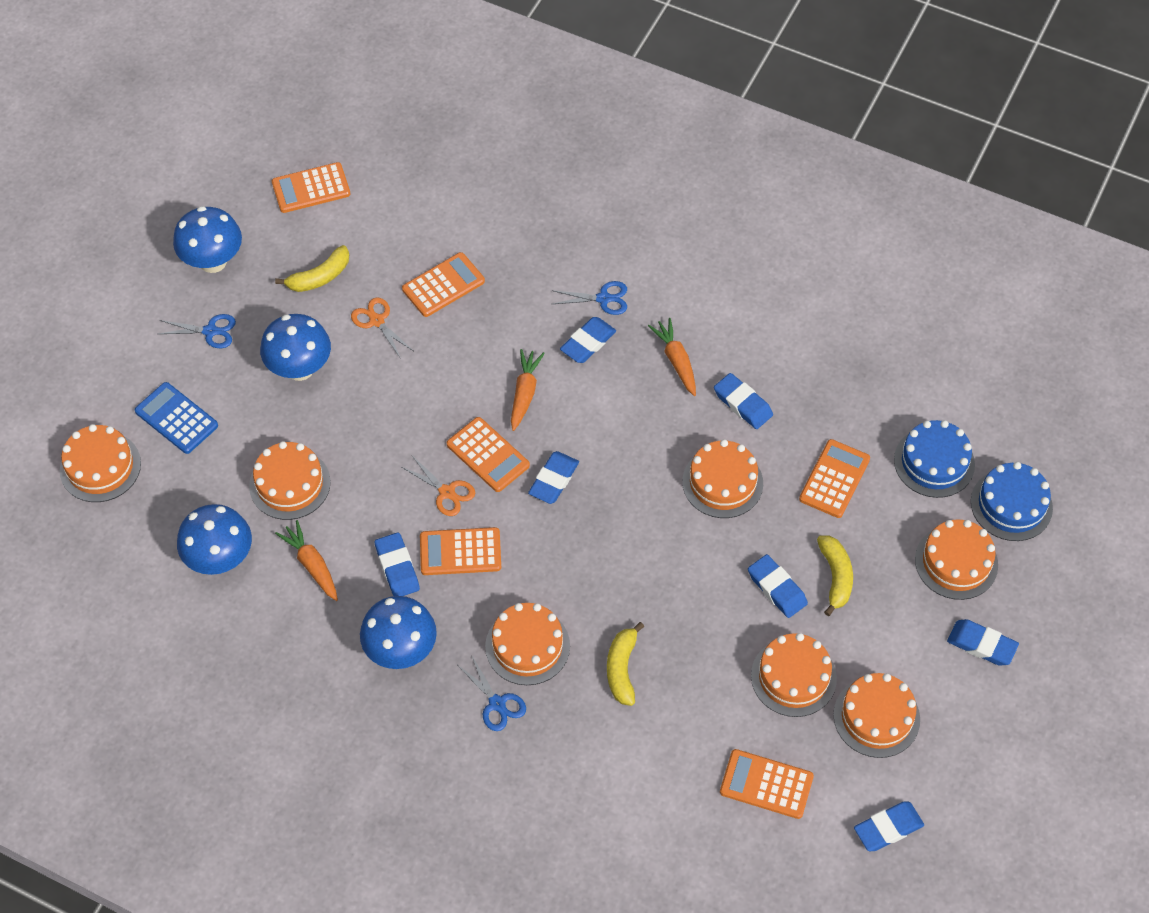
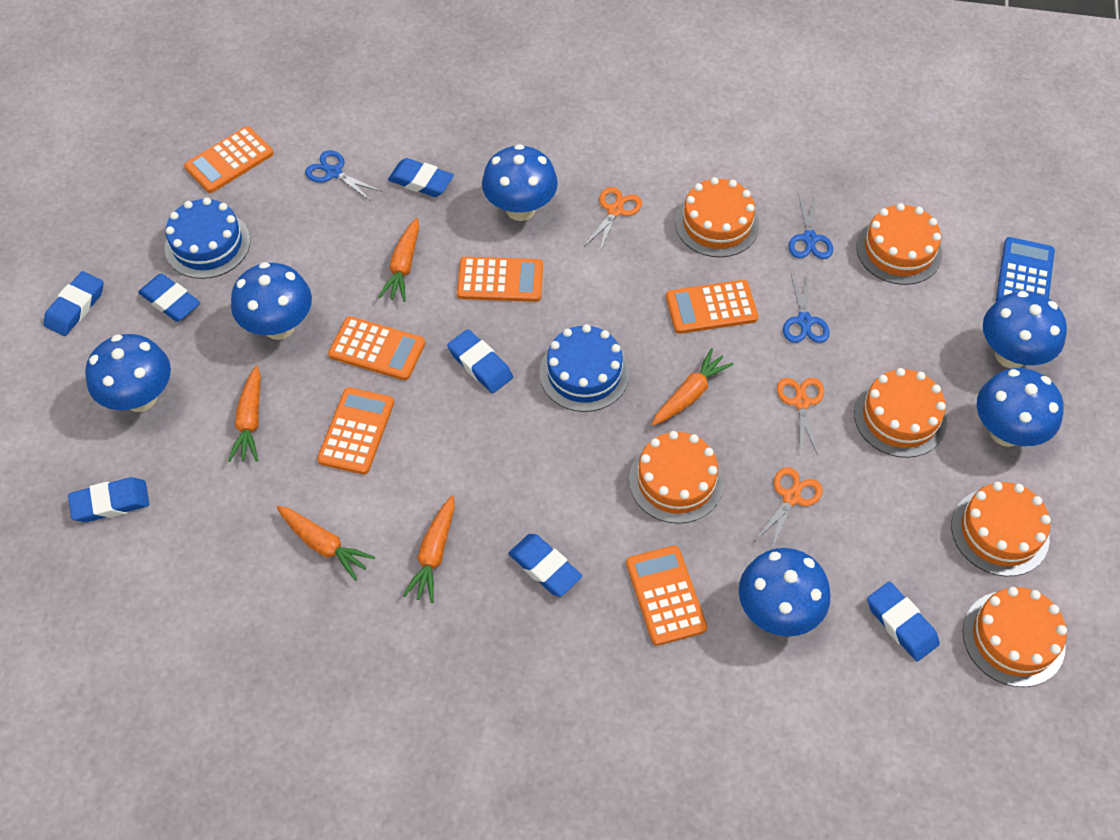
blue mushroom: [173,206,242,273] [177,504,252,575] [260,314,331,381] [360,596,437,669] = 4 -> [85,334,171,412] [231,262,312,340] [482,144,558,221] [739,548,830,636] [977,368,1064,447] [983,291,1067,368] = 6
orange cake: [60,424,141,502] [249,441,331,520] [485,603,570,685] [682,439,763,518] [751,633,837,717] [833,673,920,758] [915,519,998,600] = 7 -> [629,431,724,524] [675,177,759,257] [854,368,947,458] [856,203,942,285] [951,482,1051,576] [963,587,1067,687] = 6
orange carrot: [275,520,338,601] [511,349,545,431] [648,318,696,396] = 3 -> [228,365,261,462] [276,506,375,581] [378,218,419,302] [403,495,454,603] [652,348,734,426] = 5
orange scissors: [351,297,413,359] [402,456,475,516] = 2 -> [584,187,642,254] [755,467,823,549] [777,378,824,455] = 3
yellow banana: [275,245,349,292] [607,622,644,706] [817,536,853,616] = 3 -> none = 0

